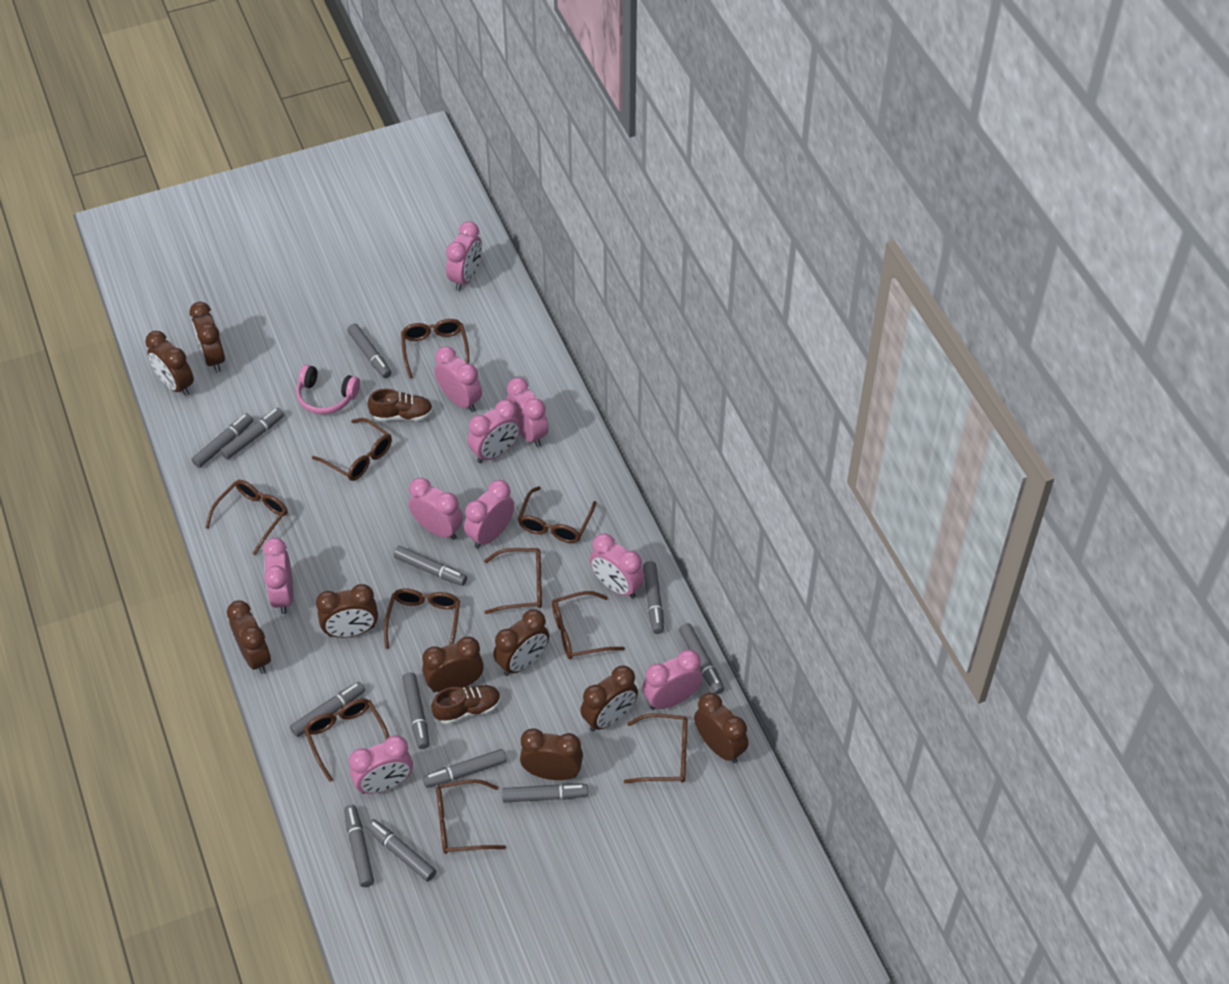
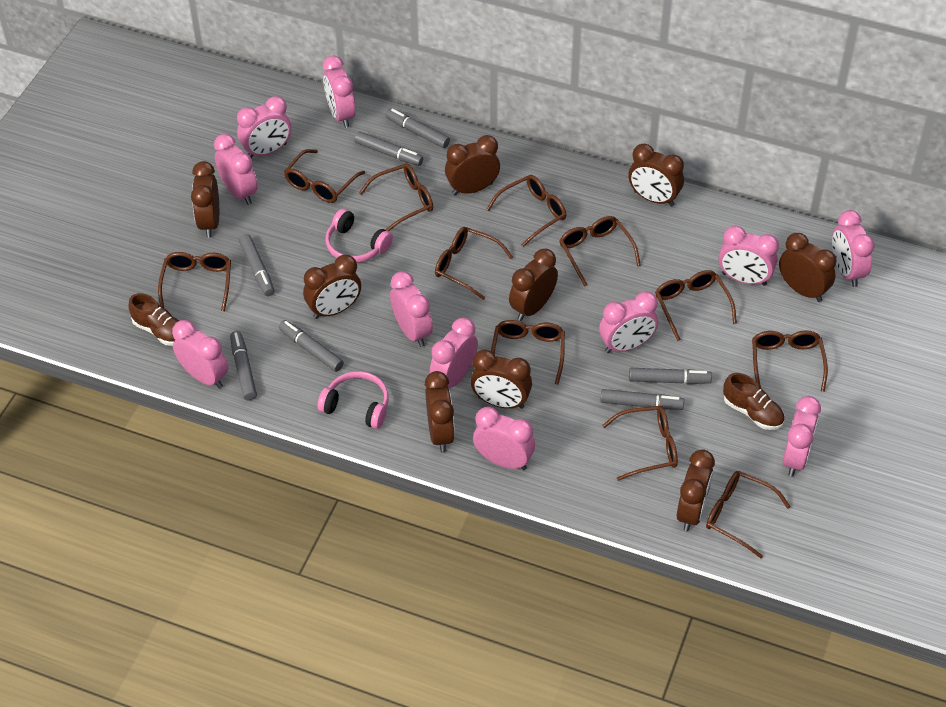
brown glasses: [205,480,288,555] [304,698,389,782] [312,418,392,481] [384,589,460,649] [401,319,469,379] [436,779,506,854] [484,548,542,614] [518,486,596,543] [552,591,625,659] [624,713,688,783] = 10 -> [158,252,231,311] [284,149,365,203] [359,163,433,231] [435,227,513,300] [486,175,566,247] [491,320,565,385] [559,216,641,287] [602,406,678,481] [655,270,737,341] [706,471,791,558] [752,330,828,392] = 11
grey marker: [191,413,253,468] [220,408,284,460] [290,682,365,737] [344,805,374,887] [347,324,391,378] [366,819,436,882] [393,546,467,586] [402,672,429,749] [423,749,507,788] [502,783,588,803] [643,561,664,634] [679,623,724,694] = 12 -> [230,331,257,401] [239,234,274,296] [279,320,344,372] [354,131,423,166] [386,109,450,148] [600,389,684,410] [629,368,712,384] = 7
pink clock: [263,538,293,614] [349,735,413,794] [408,478,463,540] [434,347,482,412] [446,221,482,291] [464,480,514,549] [468,400,521,463] [506,378,549,447] [590,533,645,598] [642,650,703,710] = 10 -> [172,320,228,389] [214,134,258,205] [237,96,291,158] [323,56,356,128] [390,271,433,347] [430,318,478,388] [473,406,535,470] [599,291,658,353] [719,226,779,286] [783,396,821,477] [832,210,875,287] = 11
pink headphones: [296,365,360,414] = 1 -> [318,371,389,429] [326,208,393,263] = 2

